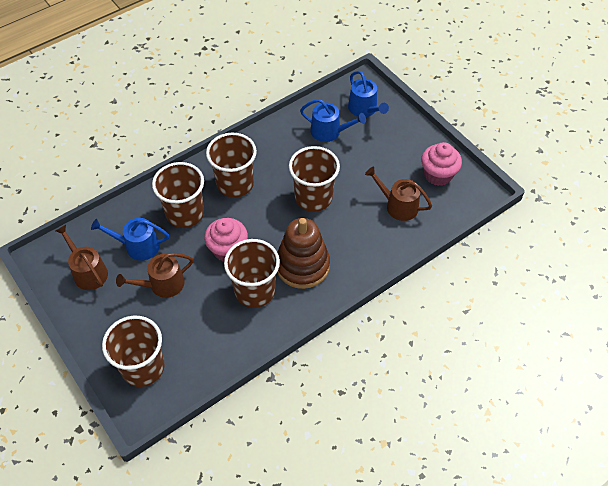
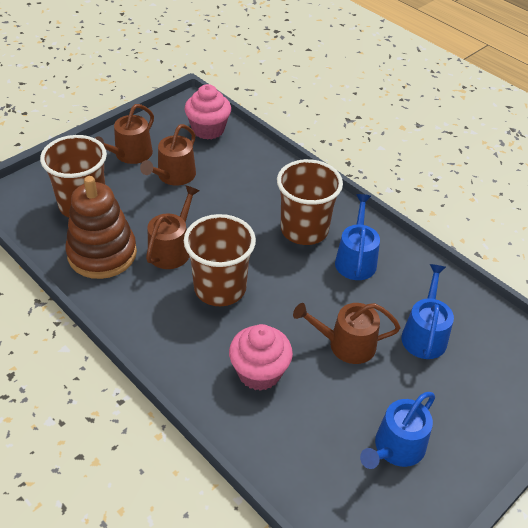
brown cup: [102,316,164,387] [152,162,204,228] [206,133,257,198] [224,239,280,308] [289,146,340,212] = 5 -> [40,135,107,218] [184,214,256,306] [277,159,343,245] = 3
brown watering can: [56,225,108,290] [116,253,193,298] [365,167,432,221] = 3 -> [95,104,154,164] [140,124,196,186] [146,185,200,269] [293,303,401,364] = 4

